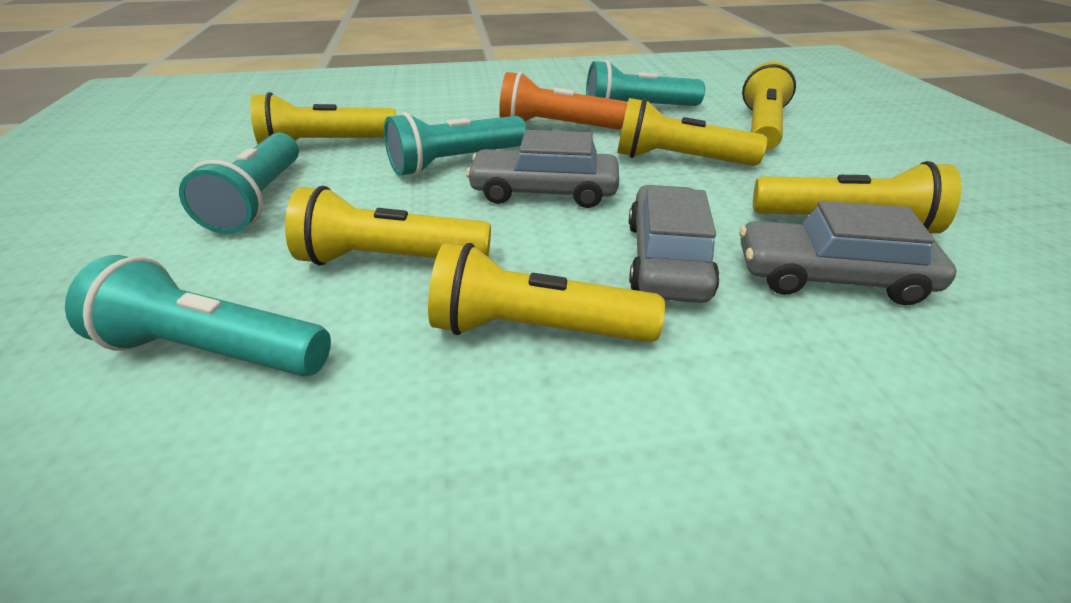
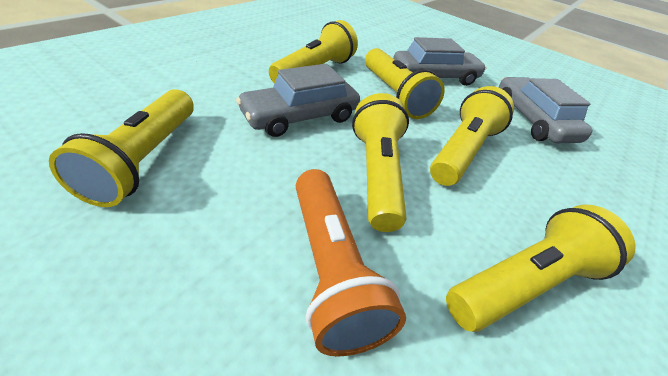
turquoise flashlight: [65,255,331,377] [179,133,299,234] [384,112,527,176] [586,60,705,106] = 4 -> none = 0

